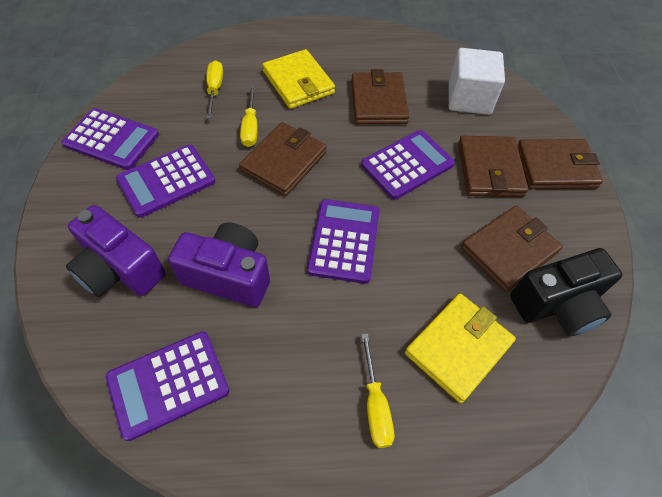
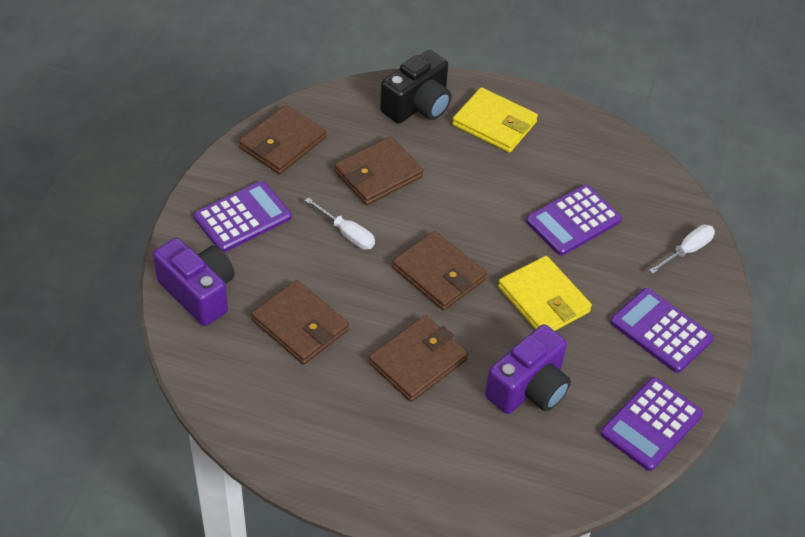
purple calculator: [62,108,159,170] [106,331,229,441] [116,144,215,218] [307,199,379,284] [361,130,455,200] = 5 -> [194,181,292,252] [526,185,622,256] [601,377,703,471] [610,288,714,373] = 4
white cube: [449,48,505,115] = 1 -> none = 0
white screwdriver: none = 0 -> [305,197,375,250] [649,225,715,274] = 2
yellow screwdriver: [206,60,223,119] [240,85,257,147] [361,333,394,448] = 3 -> none = 0

